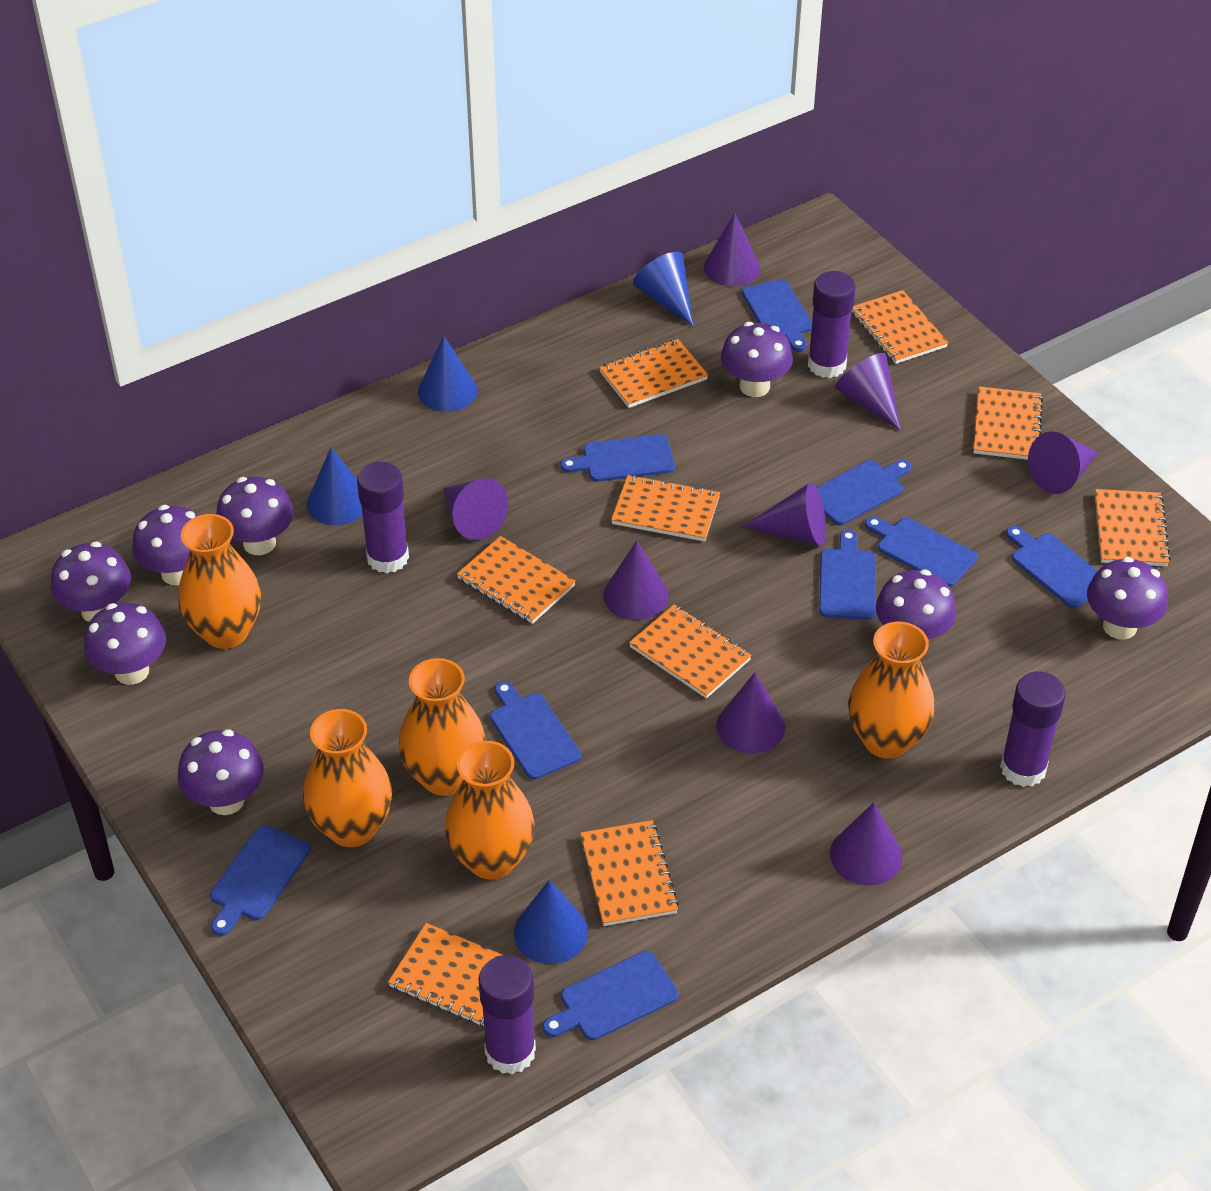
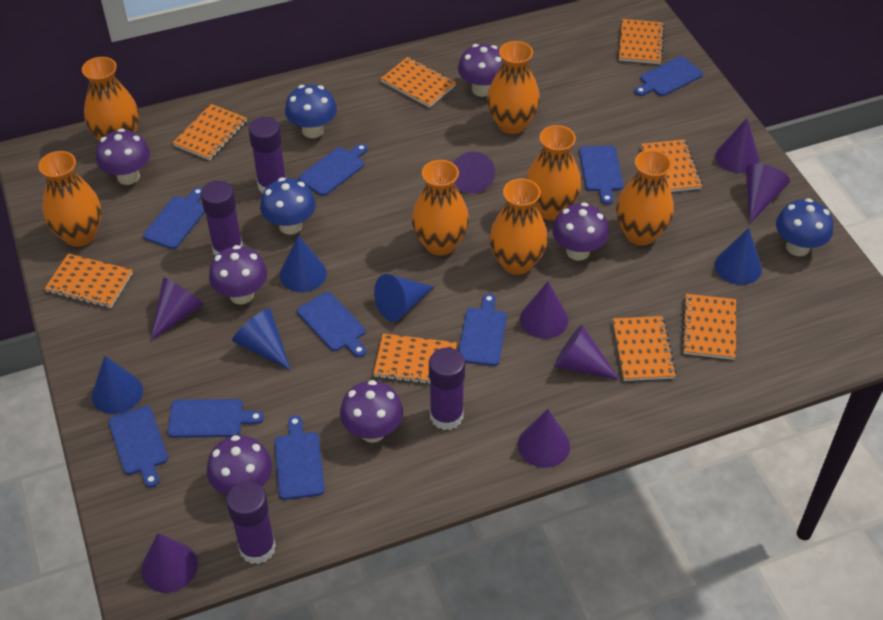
blue cone: [307,447,363,525] [418,336,478,412] [514,880,588,964] [633,252,693,326] = 4 -> [92,356,143,414] [232,308,291,371] [280,235,327,292] [374,274,434,322] [715,228,762,285] = 5
blue mushroom: none = 0 -> [260,178,316,235] [285,85,337,138] [776,198,833,256] = 3
orange notebook: [388,923,502,1028] [457,536,576,624] [580,820,679,926] [599,339,708,408] [611,475,720,542] [629,604,752,698] [851,290,948,364] [974,386,1043,460] [1095,489,1171,566] = 9 -> [45,254,133,308] [173,104,247,160] [373,333,457,384] [380,57,456,108] [613,316,676,381] [619,19,665,64] [641,139,702,192] [682,294,736,360] = 8
orange vase: [178,514,261,649] [303,709,392,847] [399,658,486,796] [445,741,535,880] [848,622,935,759] = 5 -> [38,151,102,247] [82,57,139,141] [412,160,469,256] [487,41,540,134] [489,179,548,275] [526,125,581,220] [616,150,674,246] = 7
purple mushroom: [51,542,131,622] [84,603,166,685] [133,505,199,585] [178,730,264,815] [216,477,294,555] [721,322,793,397] [876,570,956,639] [1087,557,1168,640] = 8 -> [96,128,150,185] [207,435,272,495] [209,245,267,305] [340,380,403,443] [458,44,503,97] [552,202,609,260] = 6

